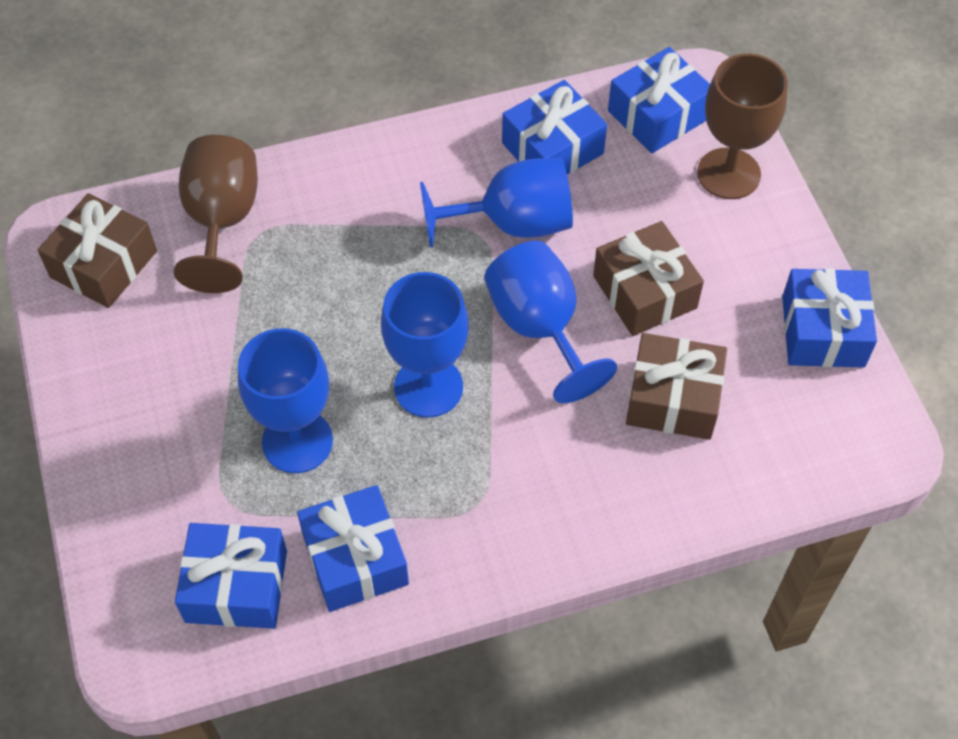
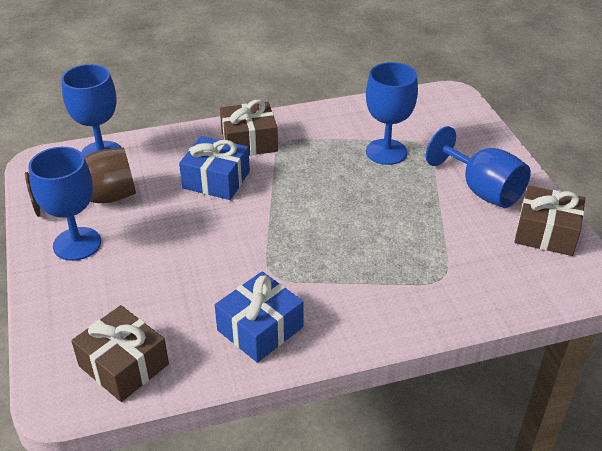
blue gift: [175,523,287,629] [297,485,409,612] [502,80,607,175] [608,47,710,153] [782,268,877,367] = 5 -> [179,136,250,200] [215,271,304,363] = 2
brown goblet: [174,135,258,293] [697,54,788,199] = 2 -> [25,147,136,217] = 1

